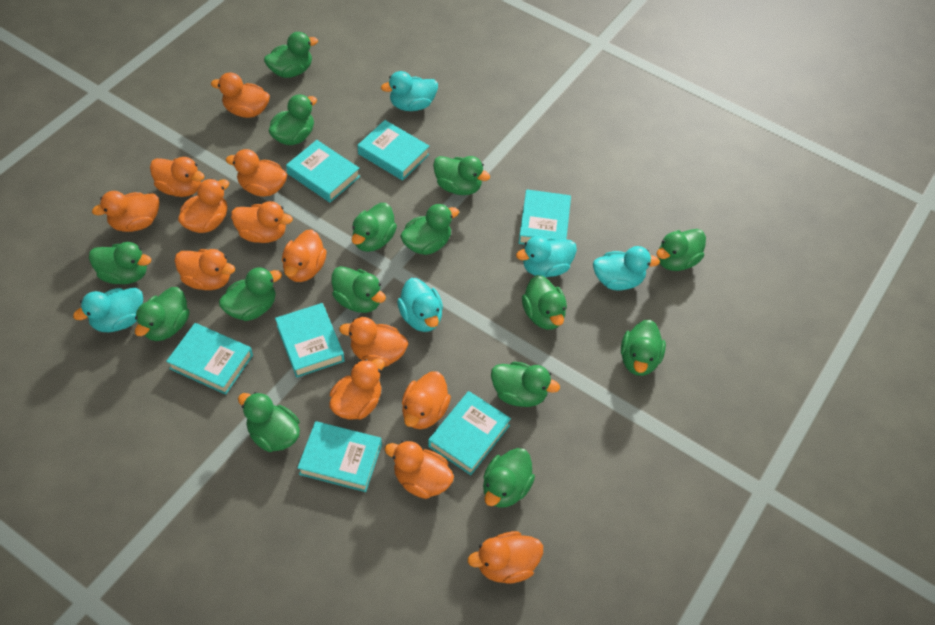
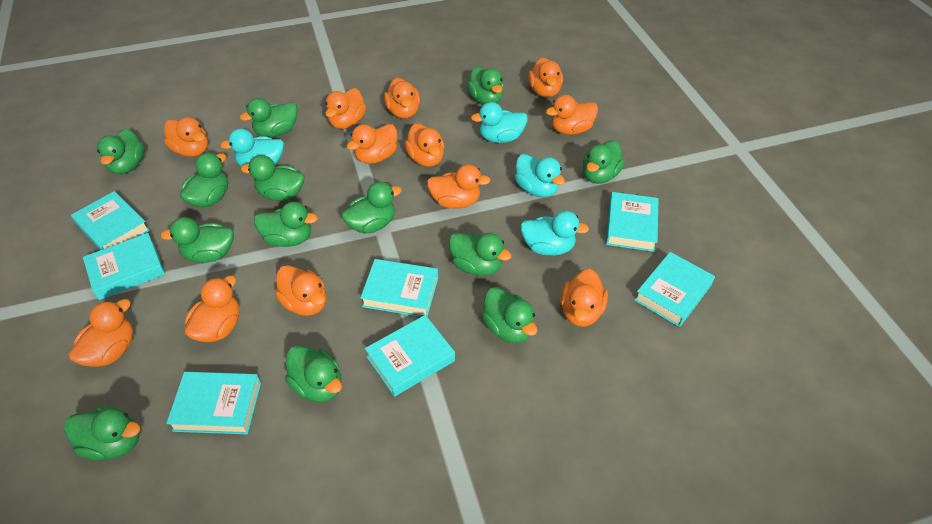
green duck: [89,242,151,284] [135,287,190,341] [219,267,282,321] [238,392,300,452] [264,32,318,78] [268,94,317,145] [332,266,386,313] [352,203,397,252] [400,204,459,255] [433,156,490,195] [483,448,535,508] [491,362,560,407] [522,275,567,330] [621,320,666,376] [656,229,706,271] = 15 -> [64,406,140,460] [97,128,145,174] [160,217,234,263] [180,153,228,207] [240,98,298,137] [241,155,305,201] [254,202,318,247] [285,345,342,402] [341,182,402,234] [449,233,512,276] [467,66,504,104] [481,287,537,343] [583,140,625,184] = 13
orange duck: [92,191,159,232] [150,157,205,197] [175,249,235,290] [178,178,229,233] [211,72,270,118] [226,149,287,197] [231,201,293,243] [282,229,327,282] [329,358,385,420] [339,317,408,367] [385,441,454,499] [402,371,451,429] [468,531,543,583] = 13 -> [68,299,133,367] [164,117,208,157] [185,276,239,342] [275,265,326,316] [325,88,366,129] [347,124,397,164] [384,78,420,119] [404,123,444,167] [427,164,491,209] [528,58,563,98] [546,95,598,135] [561,269,608,327] = 12
turquoise duck: [73,288,143,332] [381,71,438,111] [397,278,443,332] [516,236,577,277] [593,246,660,290] = 5 -> [220,128,284,167] [471,102,528,143] [515,154,565,197] [520,211,589,256] = 4

